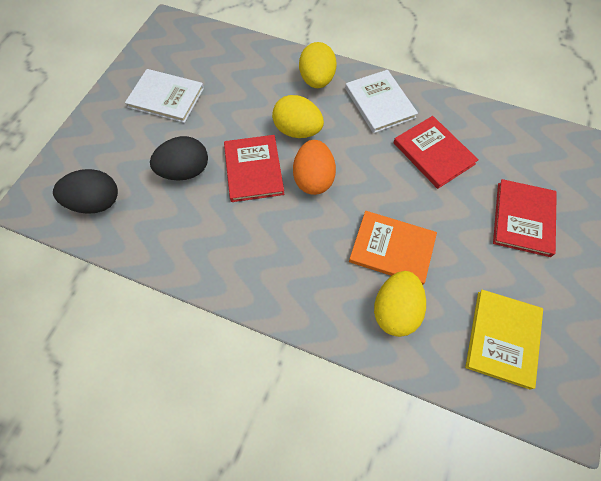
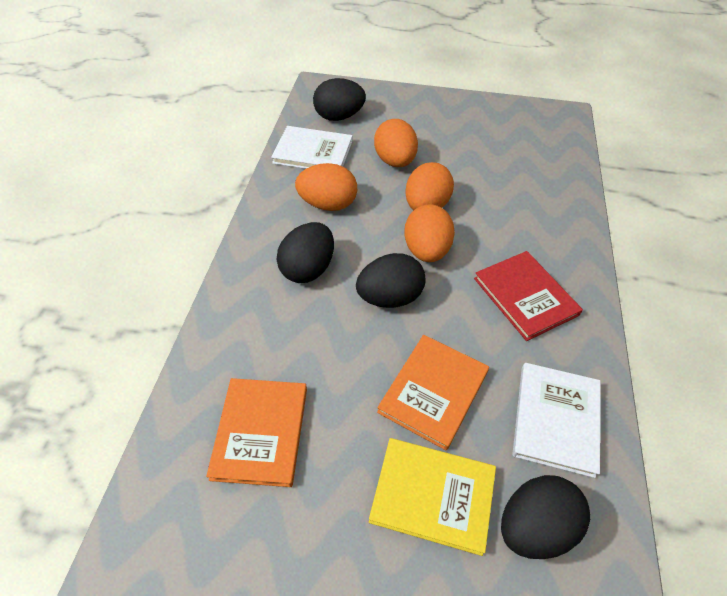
black egg: [53,169,118,214] [150,136,208,180] = 2 -> [276,222,334,283] [313,78,366,121] [356,253,425,308] [501,475,590,559] = 4
orange book: [349,211,437,285] = 1 -> [206,378,307,487] [377,335,489,450] = 2
orange egg: [293,140,336,195] = 1 -> [295,163,357,211] [374,119,418,167] [404,204,455,262] [406,162,454,210] = 4
red book: [224,135,284,202] [393,116,479,189] [493,179,557,257] = 3 -> [474,251,583,341] = 1
yellow egg: [272,95,324,138] [299,42,337,88] [374,271,426,337] = 3 -> none = 0

